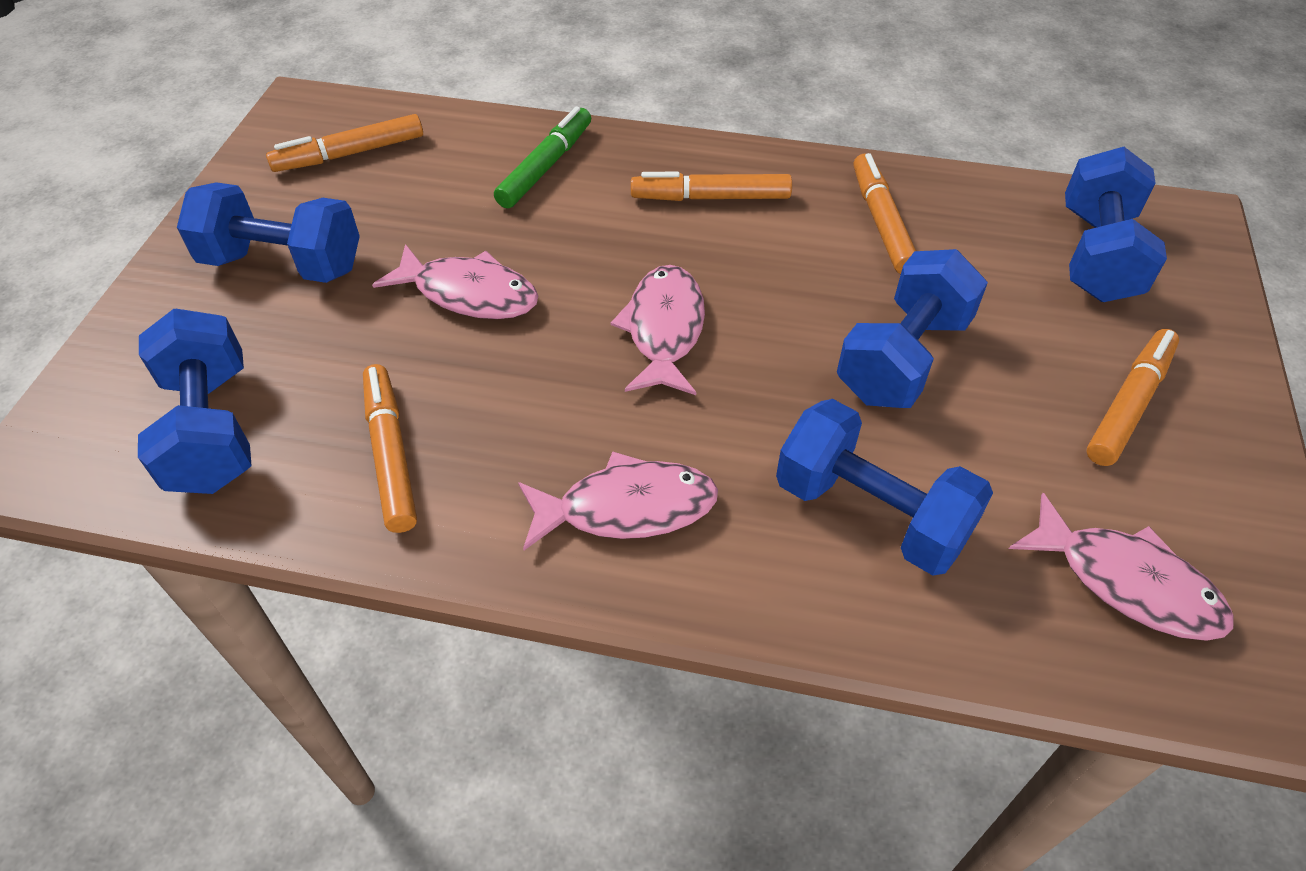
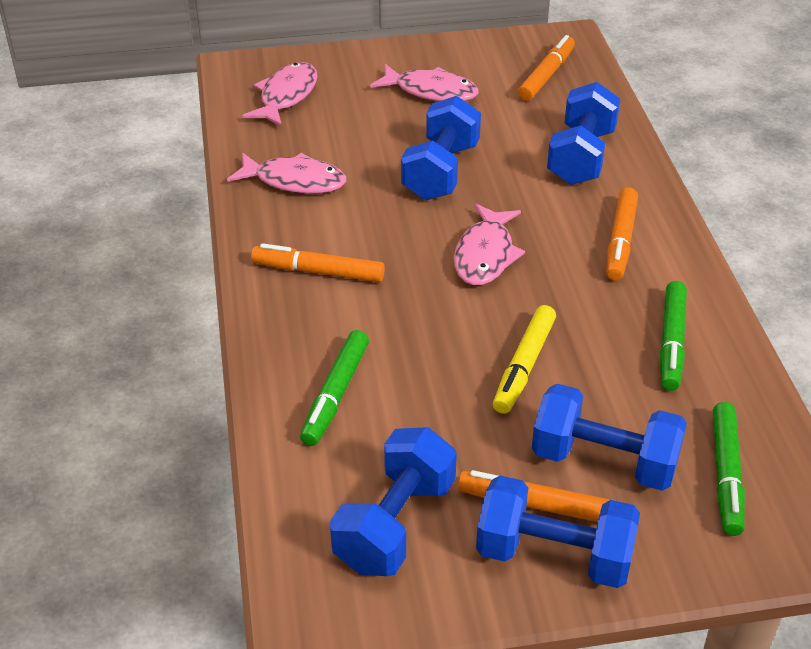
green marker: [494,106,591,208] = 1 -> [300,330,369,446] [660,281,687,391] [713,402,745,536] = 3
orange marker: [266,114,423,172] [363,364,417,533] [631,172,792,201] [853,153,916,274] [1086,329,1179,466] = 5 -> [251,243,385,282] [458,470,619,522] [518,35,575,101] [606,188,638,281] = 4
yellow marker: none = 0 -> [493,305,556,414] = 1

